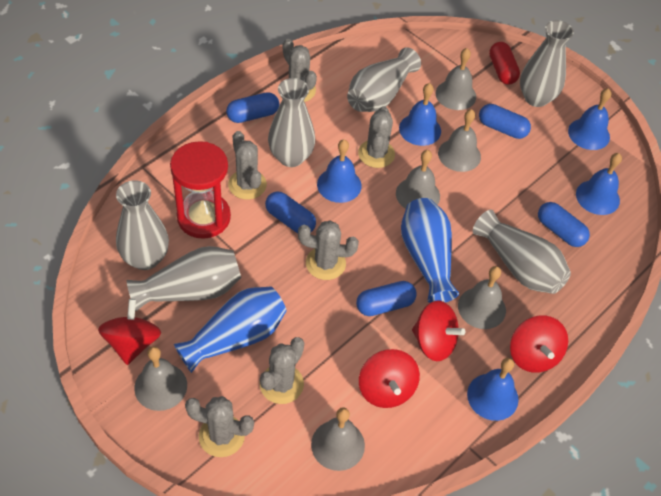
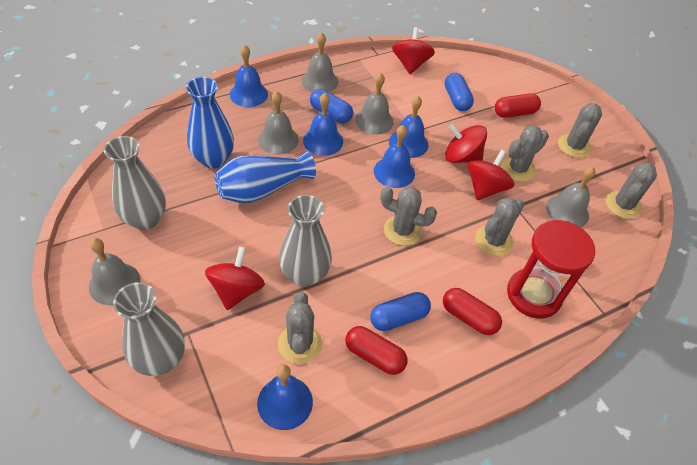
blue capsule: [226,92,279,123] [265,191,316,233] [356,281,417,316] [479,104,531,139] [538,202,590,247] = 5 -> [310,89,353,123] [370,292,431,331] [445,73,474,111] = 3
grey bell: [134,346,187,411] [311,407,365,471] [396,150,440,209] [436,48,476,110] [438,109,481,172] [458,266,506,329] = 6 -> [89,238,141,305] [258,91,299,154] [302,32,338,92] [355,73,394,135] [546,166,596,227] = 5
grey vase: [116,180,169,270] [126,246,241,311] [268,78,315,167] [347,47,421,112] [473,210,571,294] [520,20,574,107] = 6 -> [104,136,166,230] [113,282,185,376] [279,195,332,287] = 3
red capsule: [489,42,520,84] = 1 -> [346,326,408,375] [443,288,502,335] [495,93,541,118] = 3

